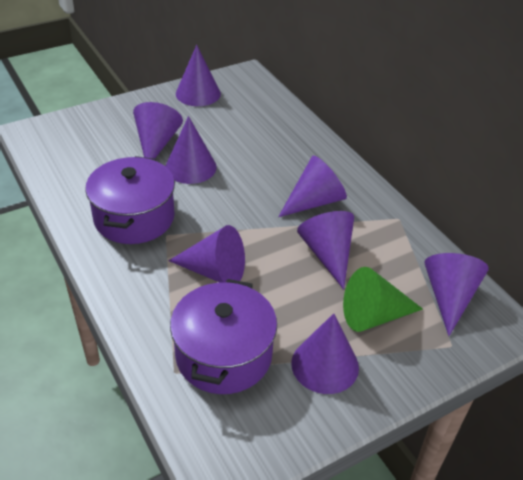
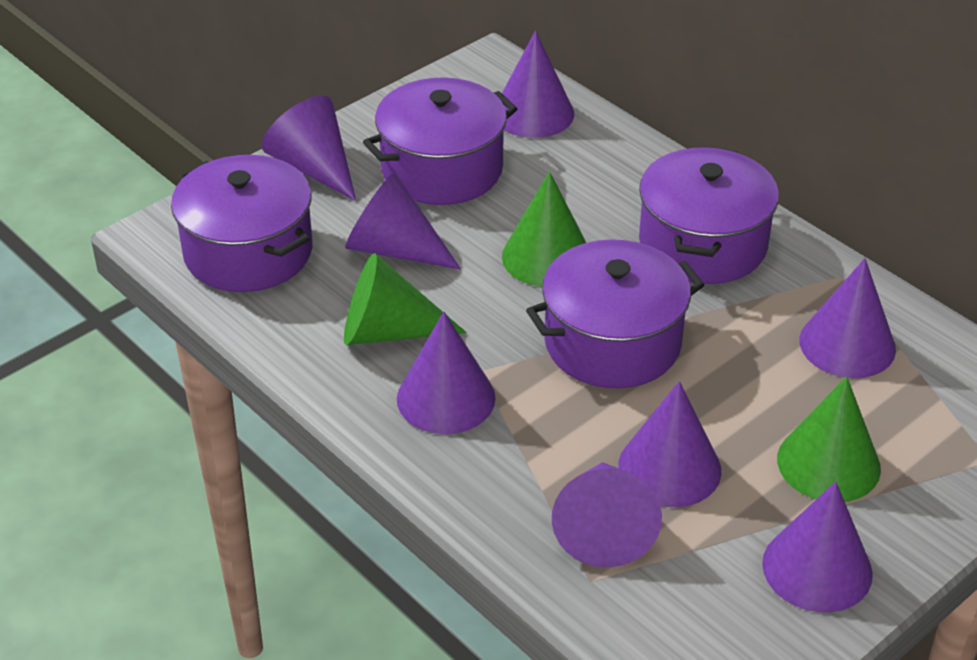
green cone: [343,267,423,332] = 1 -> [344,253,466,345] [502,172,586,287] [777,377,881,502] = 3
purple pot: [85,156,175,244] [170,279,277,394] = 2 -> [171,155,312,292] [363,77,517,205] [526,239,704,388] [639,146,779,284] = 4

